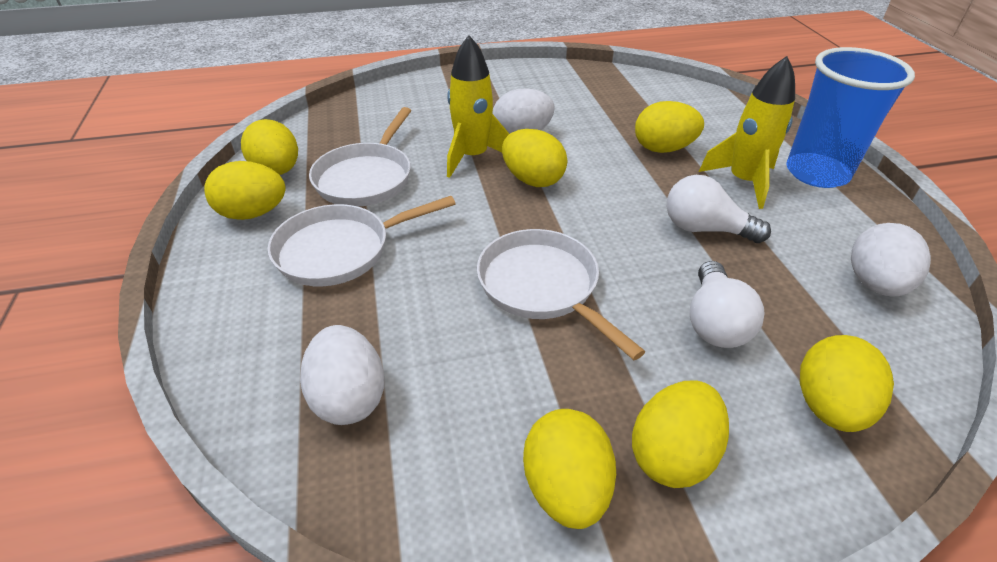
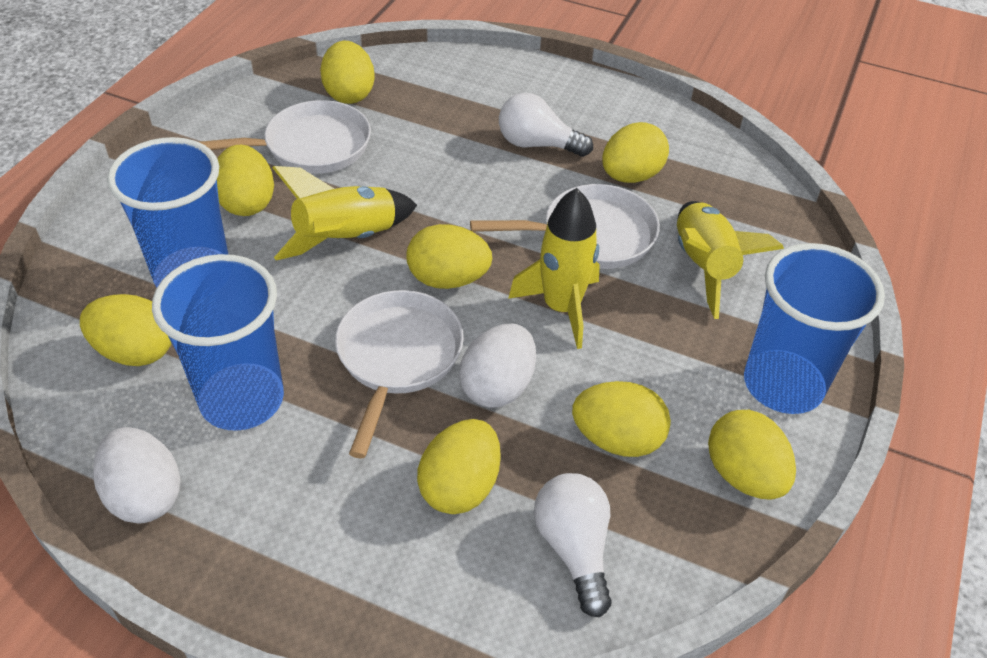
blue cup: [786,47,915,188] = 1 -> [107,137,229,288] [152,254,284,431] [744,243,885,414] = 3
white egg: [300,325,385,425] [492,89,555,134] [851,223,931,297] = 3 -> [93,427,181,524] [459,324,536,408] = 2
yellow egg: [204,161,286,220] [241,119,298,175] [502,129,567,187] [523,409,616,529] [632,380,729,488] [635,101,704,153] [800,335,894,432] = 7 -> [80,294,172,366] [217,145,274,216] [320,41,375,104] [406,224,492,289] [417,419,501,514] [572,381,671,457] [602,122,669,183] [708,410,796,500] = 8
yellow rocket: [447,35,509,178] [699,56,795,209] = 2 -> [272,166,417,260] [508,188,600,349] [677,201,784,319] = 3

